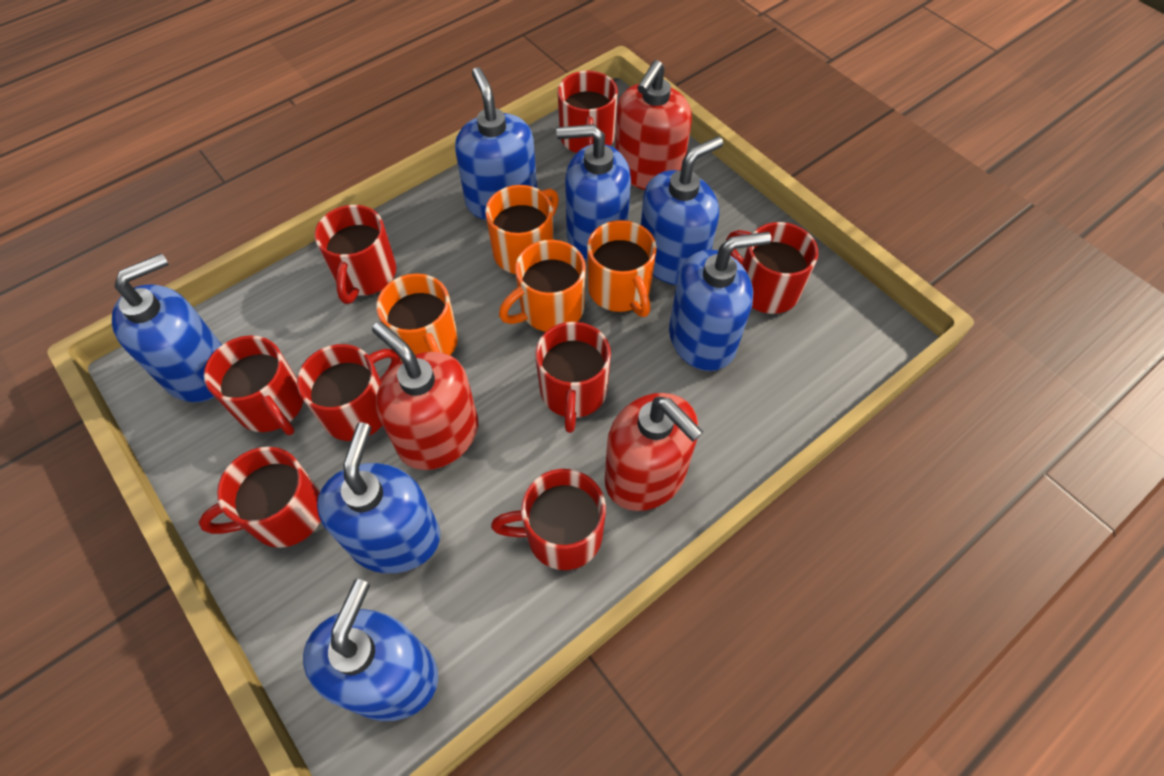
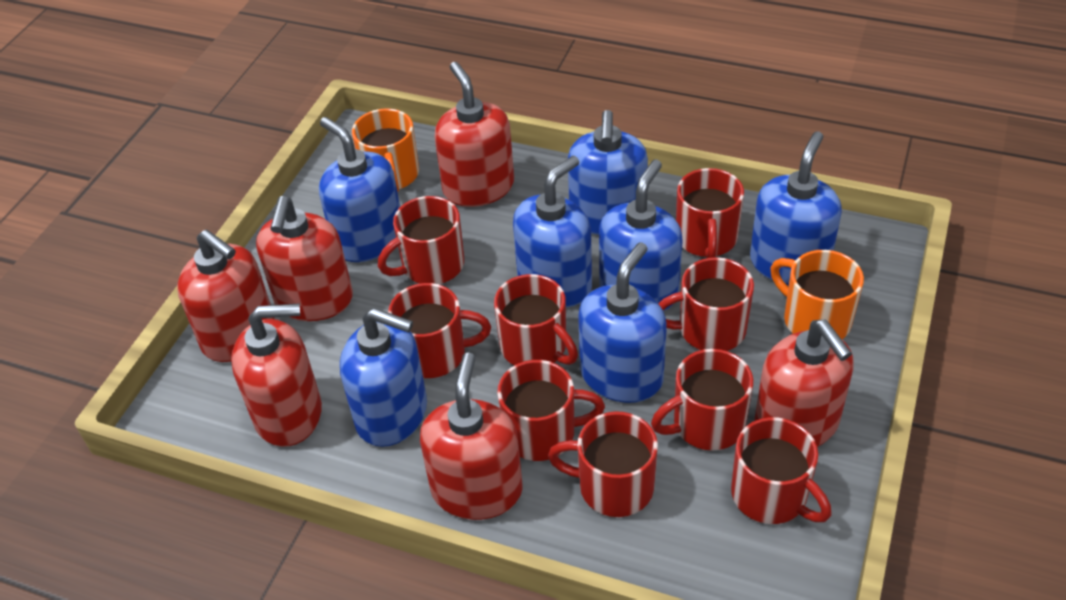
orange mug: [376,273,458,361] [485,185,559,274] [499,240,586,332] [587,220,657,317] = 4 -> [352,109,419,192] [770,250,864,339] = 2
red mug: [199,447,321,548] [204,335,304,435] [297,344,400,441] [314,205,396,304] [491,469,606,570] [535,322,611,433] [558,71,618,153] [726,222,818,314] = 8 -> [378,196,464,284] [388,283,491,378] [494,274,578,366] [497,360,605,461] [548,411,658,517] [651,349,753,451] [658,257,754,351] [676,168,744,258] [731,417,832,524] = 9
red soap dispenser: [372,322,478,470] [605,393,703,511] [615,60,692,190] = 3 -> [177,230,274,362] [231,303,322,447] [256,196,353,321] [420,352,523,520] [435,62,514,207] [754,320,854,447] = 6

